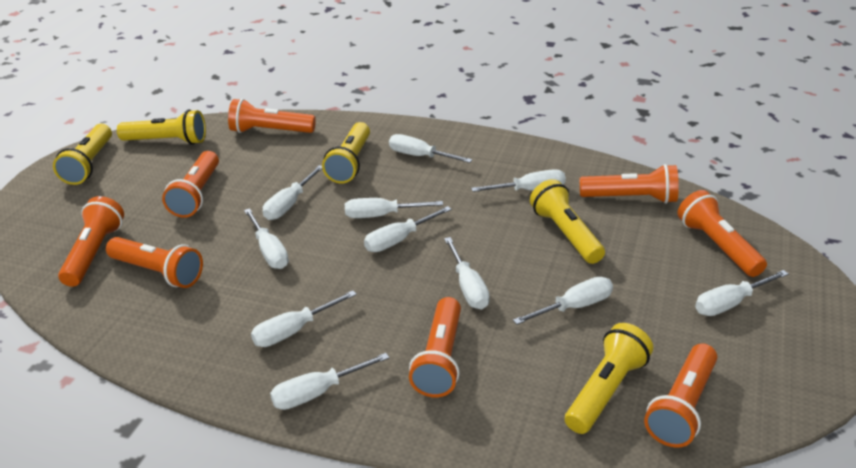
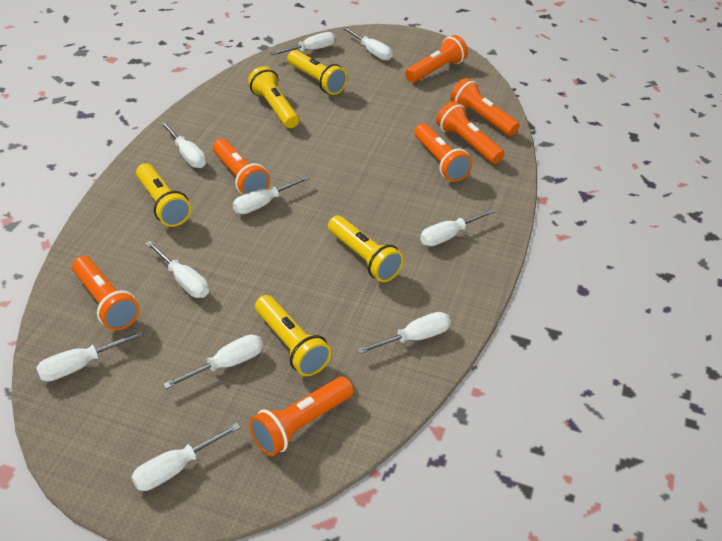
orange flashlight: [58,196,124,287] [106,237,203,288] [162,151,219,218] [228,99,316,133] [409,297,461,397] [580,164,679,204] [644,343,717,448] [677,190,767,277] = 8 -> [72,256,140,331] [213,139,270,195] [249,377,354,456] [405,35,468,83] [414,124,473,182] [436,101,504,164] [450,78,519,136] = 7
white screwdriver: [244,208,289,269] [251,290,357,347] [263,165,322,220] [270,353,389,410] [345,198,443,218] [364,206,452,252] [389,134,472,163] [444,237,490,309] [471,169,566,192] [513,277,613,325] [695,270,789,316] = 11 -> [36,331,144,382] [131,423,241,491] [146,241,209,298] [160,122,206,168] [163,335,263,389] [233,176,310,214] [271,32,335,55] [342,27,393,61] [357,312,451,354] [420,209,496,246] = 10

